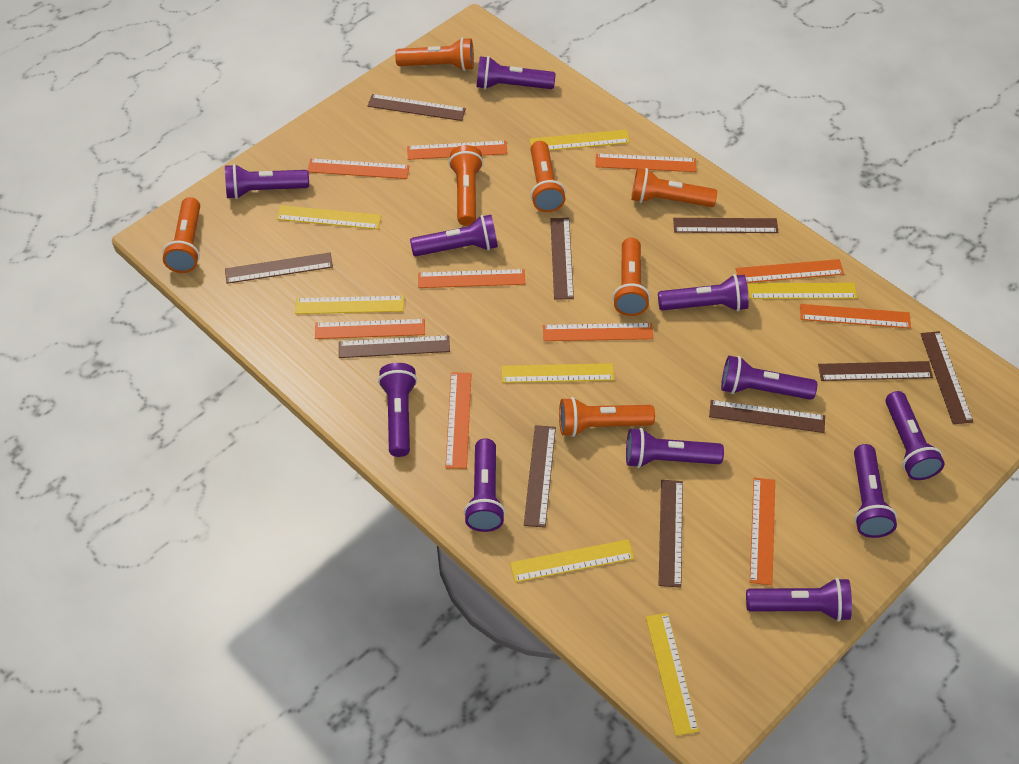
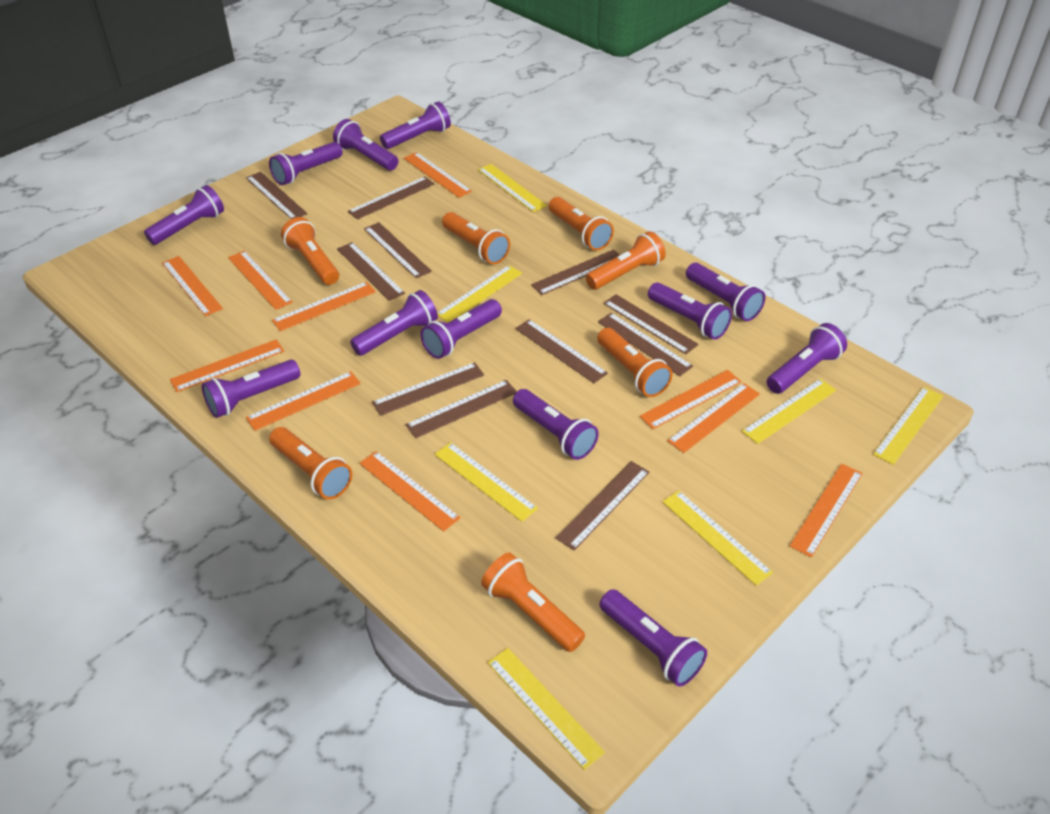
brown ruler: [225,253,333,284] [339,335,450,358] [368,94,466,121] [524,425,556,528] [550,218,574,299] [659,480,683,588] [673,218,778,233] [709,400,825,433] [818,361,933,381] [921,331,973,424] = 10 -> [246,172,307,219] [337,242,405,301] [348,176,434,220] [364,222,432,278] [372,362,484,416] [406,380,517,438] [515,319,608,383] [531,249,620,295] [556,461,649,550] [598,313,693,376] [603,294,698,354] = 11
purple flashlight: [225,164,309,199] [378,363,417,457] [410,215,498,256] [464,438,505,532] [476,56,556,90] [626,428,724,468] [658,274,749,311] [721,356,817,400] [746,578,852,622] [854,444,897,538] [885,391,945,480] = 11 -> [144,185,224,245] [202,360,300,418] [269,142,343,185] [333,119,398,171] [350,290,438,356] [380,101,451,149] [420,299,502,359] [513,389,599,460] [600,589,707,687] [648,282,732,340] [686,263,765,321] [767,323,847,394] = 12

